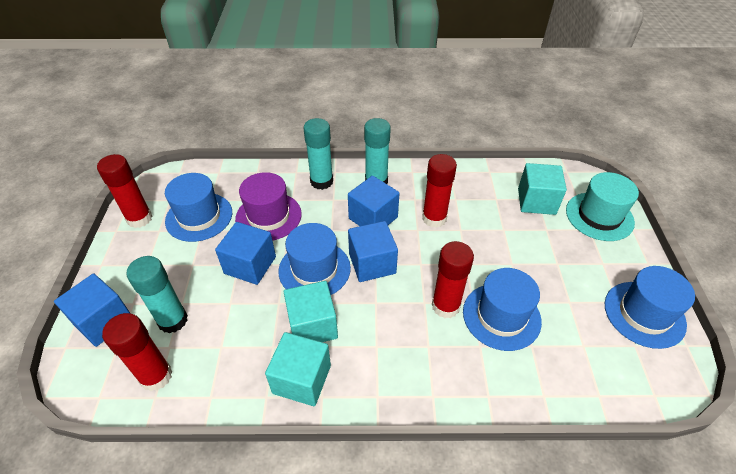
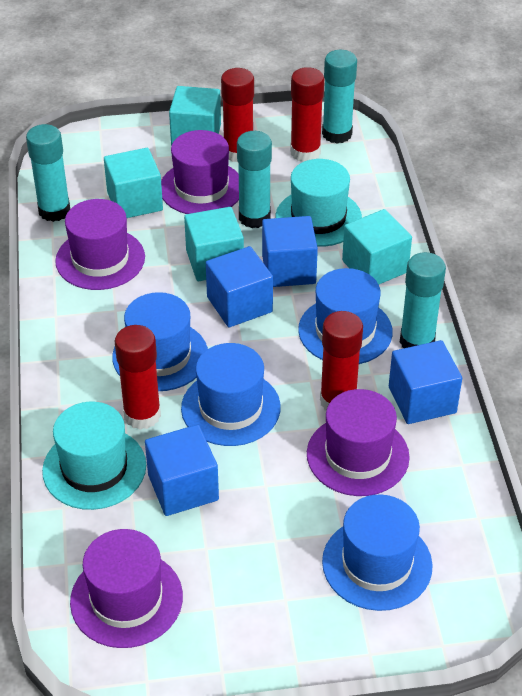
purple hat: [235,172,302,241] = 1 -> [55,199,145,290] [70,529,183,648] [161,130,239,214] [307,389,410,496] = 4
turquoise cube: [265,332,331,406] [284,281,338,342] [518,163,567,215] = 3 -> [104,148,163,218] [169,86,221,146] [184,207,244,281] [342,209,412,284] = 4
turquoise glue stick: [127,256,188,334] [303,118,333,190] [364,118,391,184] = 3 -> [26,124,70,222] [237,131,272,228] [322,50,357,143] [400,252,446,348] = 4
turquoise hat: [566,172,639,241] = 1 -> [42,402,146,510] [276,159,362,247] = 2

